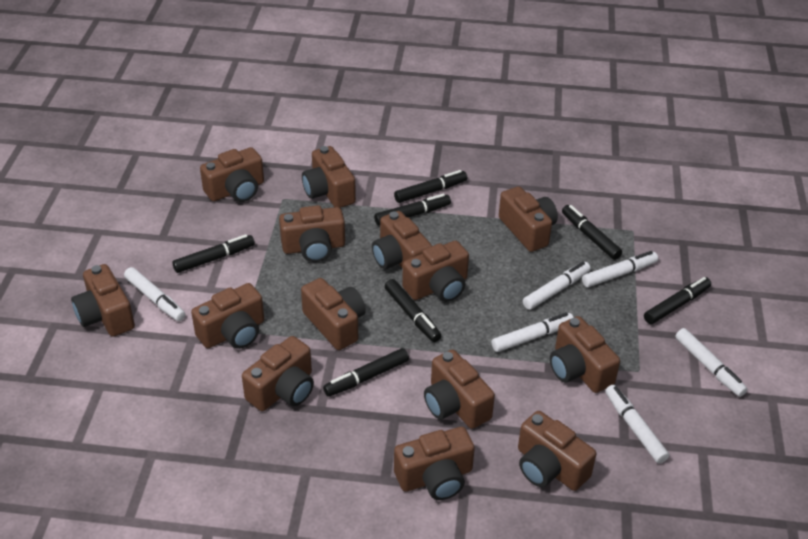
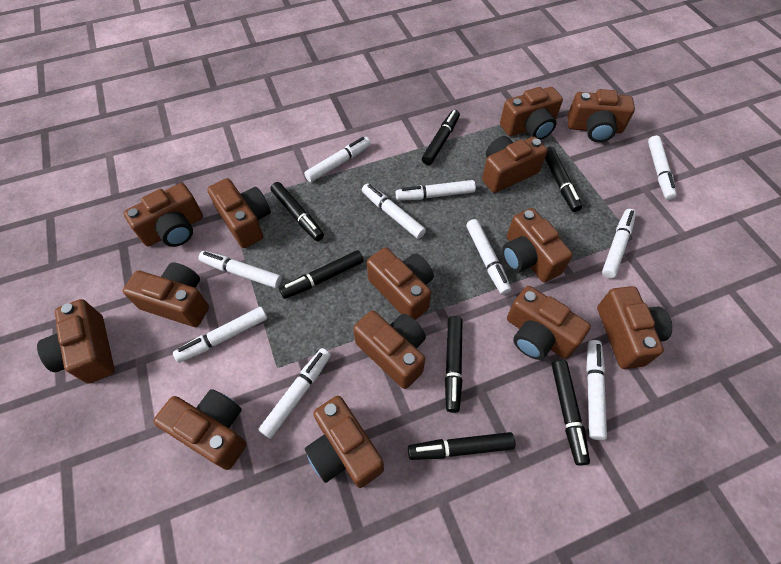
white marker: [124,267,185,321] [491,312,574,352] [523,262,591,310] [582,251,658,287] [605,385,669,463] [675,328,748,397] = 6 -> [173,307,267,363] [198,251,282,288] [258,348,331,439] [304,137,371,182] [362,183,426,239] [396,180,476,201] [466,219,511,295] [586,340,607,440] [602,209,636,278] [648,136,677,200] = 10

